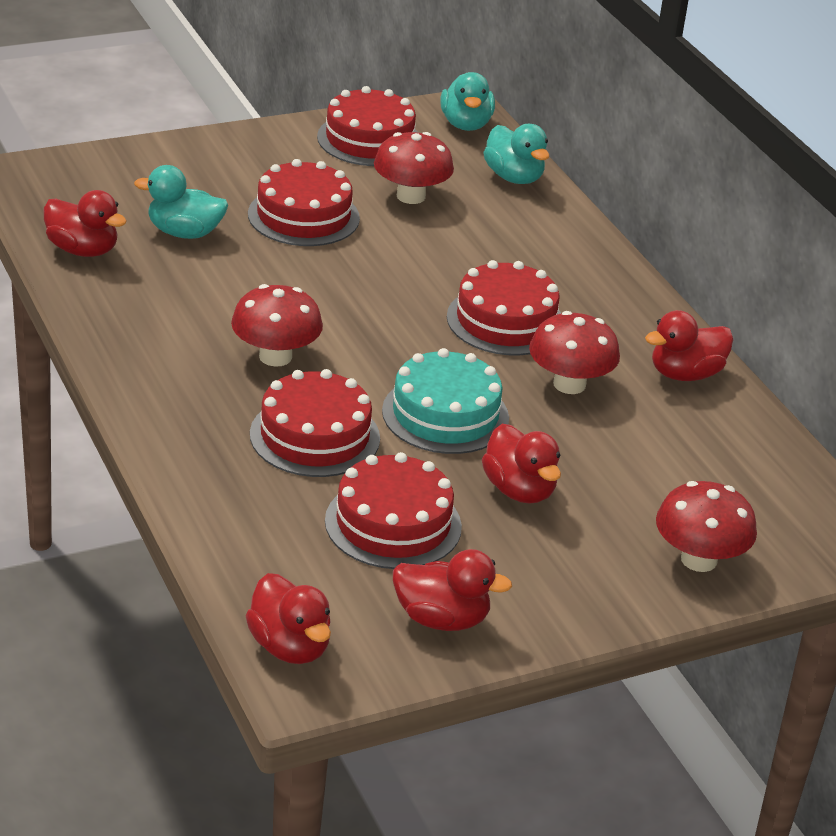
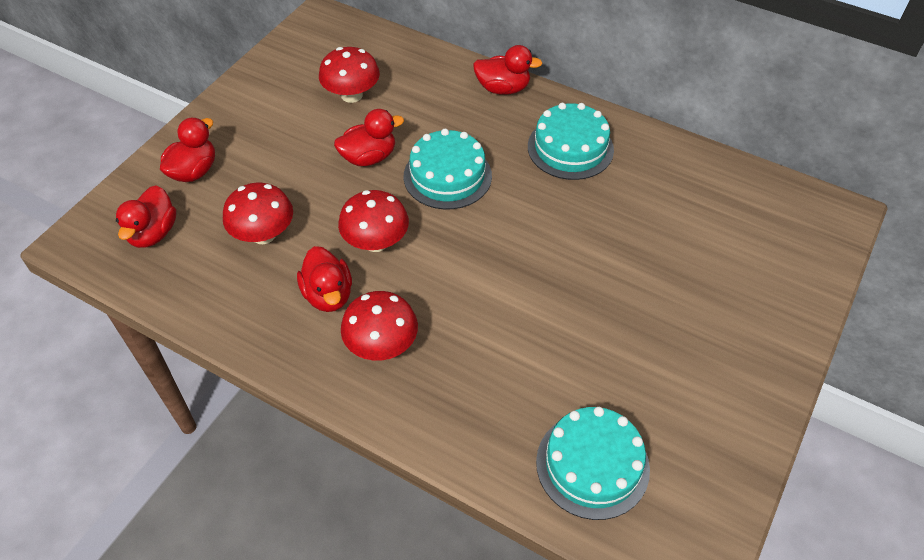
red cake: [248,159,360,246] [250,369,380,477] [317,86,418,166] [325,452,462,569] [447,260,561,355] = 5 -> none = 0
turquoise cake: [382,348,509,454] = 1 -> [404,129,492,209] [528,103,614,180] [536,407,650,520] = 3
turquoise duck: [134,165,228,239] [441,72,495,131] [483,124,549,184] = 3 -> none = 0

